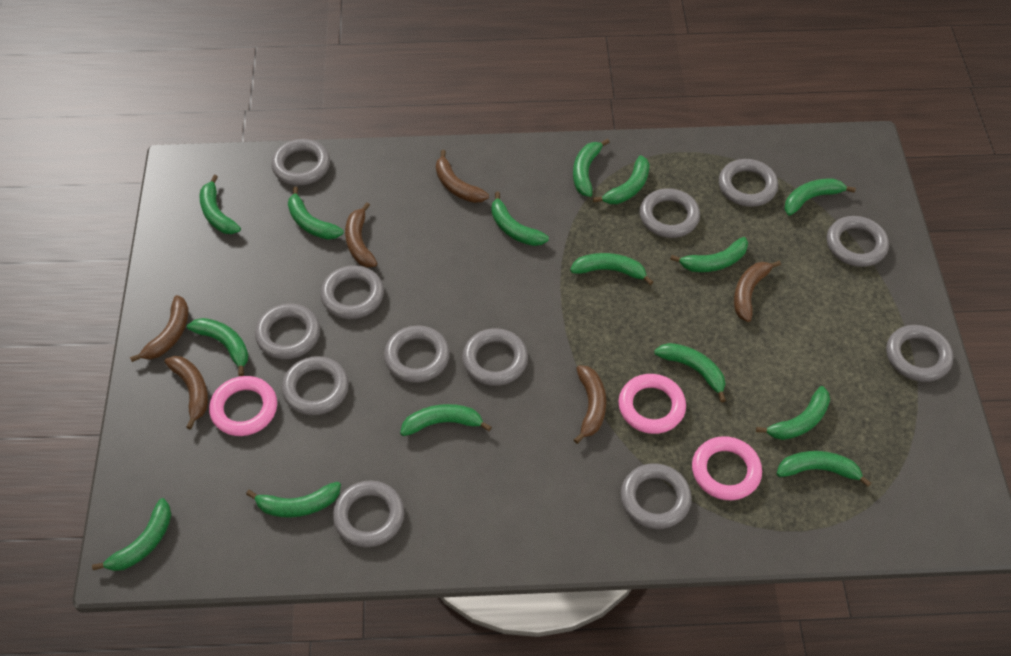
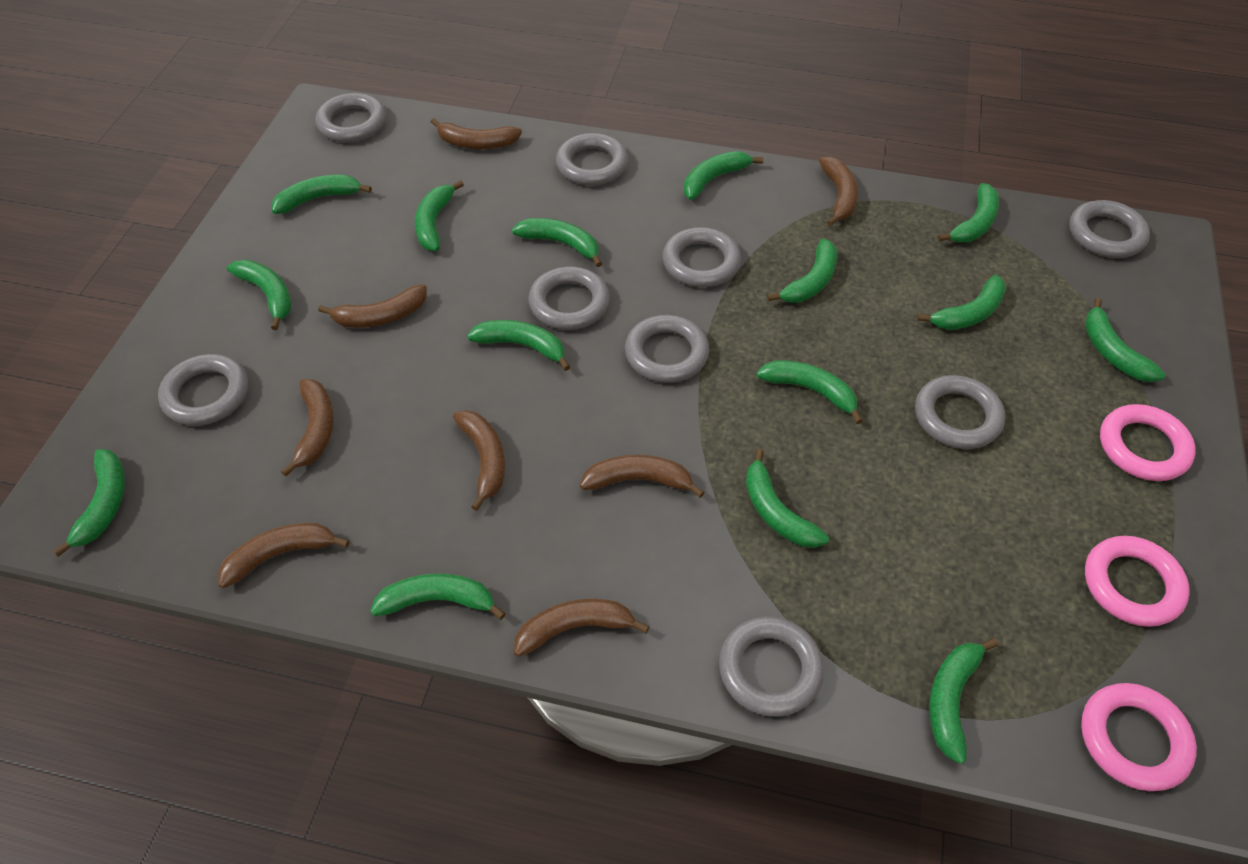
brown banana: [130,295,188,362] [165,356,208,429] [345,202,377,267] [436,150,489,203] [574,365,606,444] [734,261,781,322] = 6 -> [218,523,349,588] [281,379,334,477] [318,284,427,328] [431,118,522,149] [453,410,505,511] [514,598,650,657] [580,455,705,498] [819,156,858,226] = 8
grey ring: [255,303,320,360] [271,139,330,186] [282,356,349,415] [320,265,384,319] [333,480,404,547] [384,325,450,383] [462,328,528,386] [620,463,692,529] [639,188,700,238] [719,159,778,207] [827,216,889,267] [886,325,953,382] = 12 -> [158,354,248,426] [316,93,386,143] [528,267,610,330] [556,133,628,186] [625,315,709,383] [662,227,741,287] [719,617,824,717] [915,375,1005,449] [1069,200,1150,258] = 9

